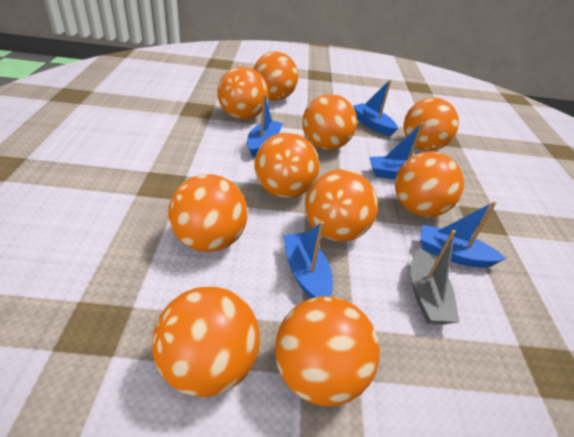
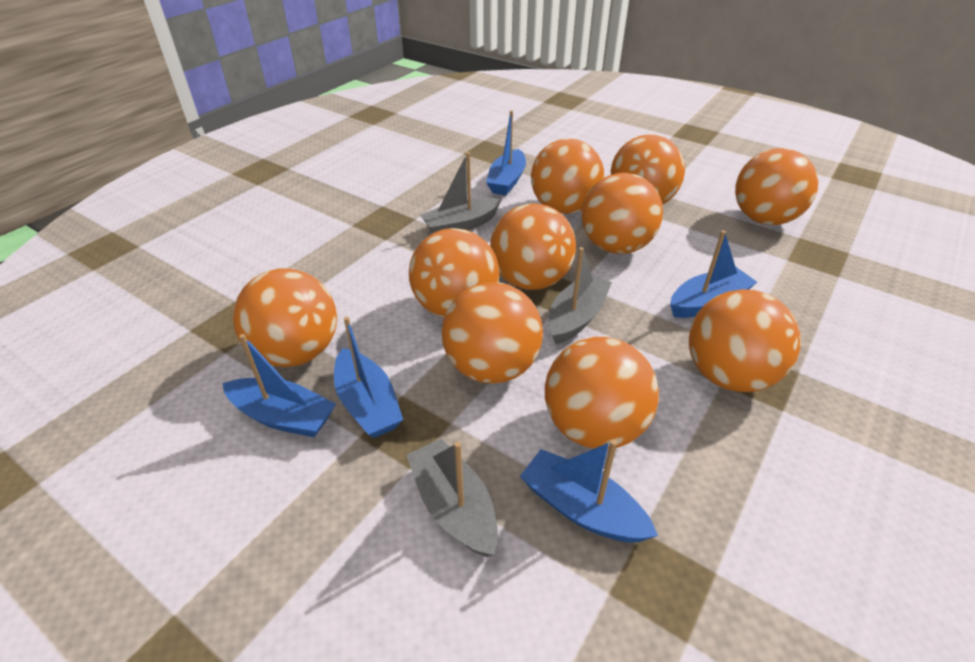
grey boat: [411,230,460,324] = 1 -> [407,439,498,557] [420,152,502,233] [548,247,612,344] = 3

